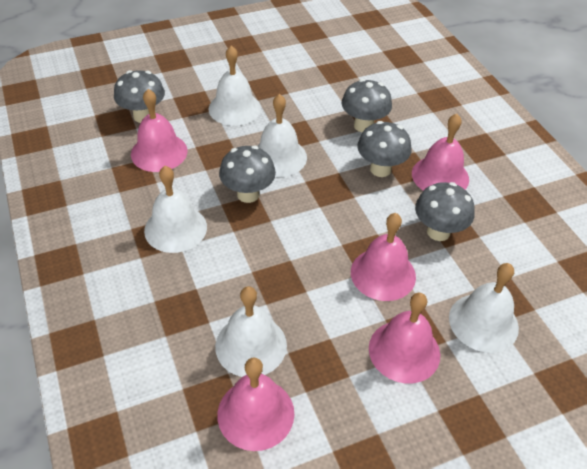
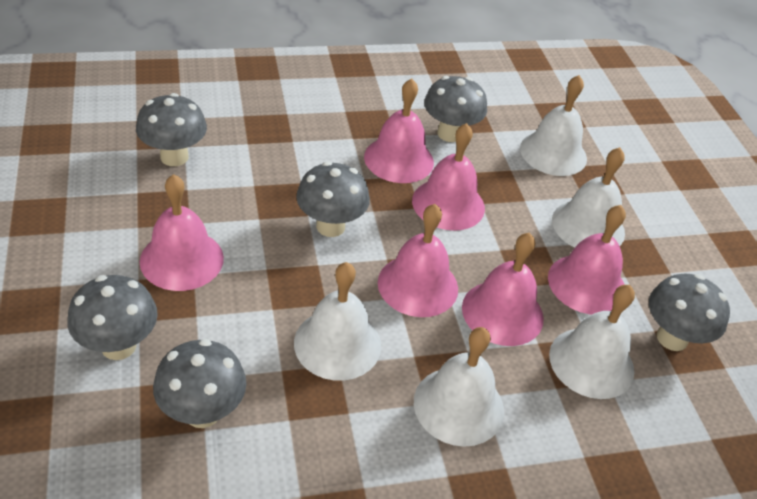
grey mushroom: [114,70,165,123] [219,145,276,203] [342,79,392,132] [357,121,411,177] [415,182,474,241] = 5 -> [67,275,158,360] [136,93,207,166] [153,339,247,428] [296,161,370,237] [424,76,487,142] [649,273,730,351] = 6
pink bell: [131,89,188,172] [217,358,294,451] [351,213,416,301] [369,293,440,384] [412,114,469,191] = 5 -> [139,174,224,291] [364,78,434,183] [378,204,458,317] [412,123,485,231] [462,233,544,346] [548,205,626,315] = 6

